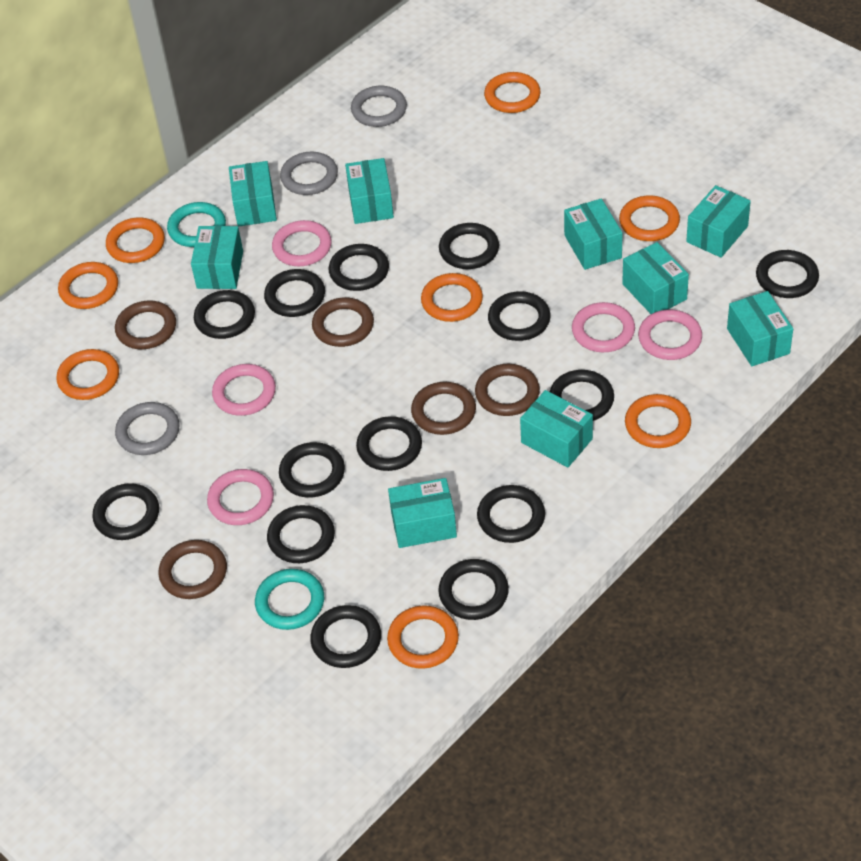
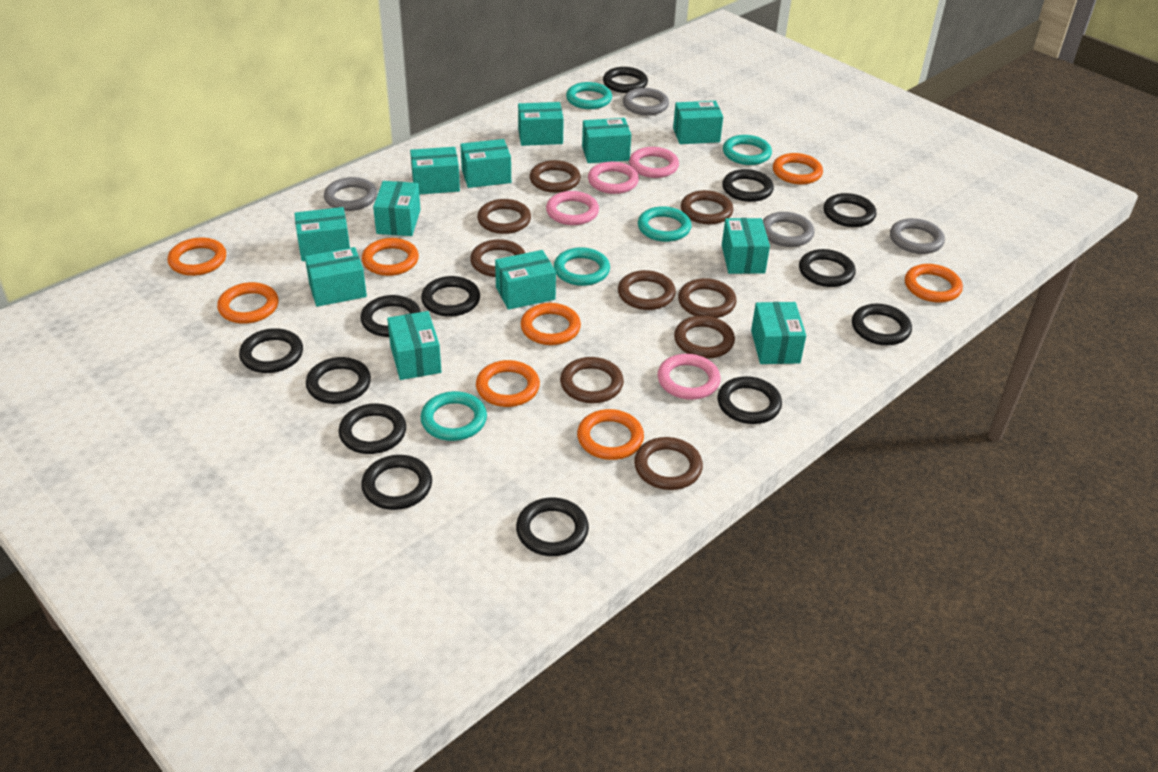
black ring: [93,483,159,540] [194,290,255,339] [264,269,325,317] [267,505,335,563] [279,442,345,498] [310,605,381,668] [329,244,389,291] [356,416,422,471] [438,559,509,620] [439,223,499,269] [477,485,545,543] [488,291,550,341] [550,370,614,421] [756,250,819,298] = 14 -> [239,328,303,373] [306,357,371,404] [338,403,406,454] [360,295,421,337] [361,455,432,510] [421,276,480,317] [516,498,589,556] [603,67,648,93] [717,376,782,424] [722,169,774,202] [799,249,856,287] [823,193,877,227] [852,303,912,345] = 13
brown ring: [115,301,176,349] [158,540,227,599] [312,297,374,347] [411,382,476,435] [475,364,540,416] = 5 -> [470,239,525,277] [477,199,531,234] [529,160,581,193] [560,357,624,403] [618,270,676,310] [634,437,703,490] [674,315,735,359] [678,278,737,318] [681,190,733,224] = 9
grey ring: [115,402,180,455] [280,152,338,195] [351,86,407,127] = 3 -> [324,177,377,211] [623,88,669,115] [763,212,815,247] [890,218,945,254] = 4
pink ring: [207,469,274,525] [212,364,276,416] [272,220,332,266] [572,302,635,352] [638,310,702,360] = 5 -> [546,191,599,225] [588,162,639,194] [629,147,679,178] [658,354,721,400] = 4
turquoise box: [191,226,243,289] [229,161,277,227] [345,158,394,224] [388,478,457,548] [520,390,593,468] [564,199,623,270] [622,242,689,314] [686,185,751,258] [727,291,793,366] = 9 -> [294,207,350,261] [305,247,367,307] [373,181,421,236] [387,311,442,380] [410,147,460,195] [460,139,511,188] [495,250,556,310] [518,102,564,146] [582,118,631,163] [673,101,723,144] [722,218,770,274] [751,302,806,364] = 12
turquoise ring: [167,202,226,247] [255,569,324,630] = 2 -> [421,391,487,441] [554,247,610,286] [566,82,612,109] [638,206,692,242] [723,135,772,165] = 5

